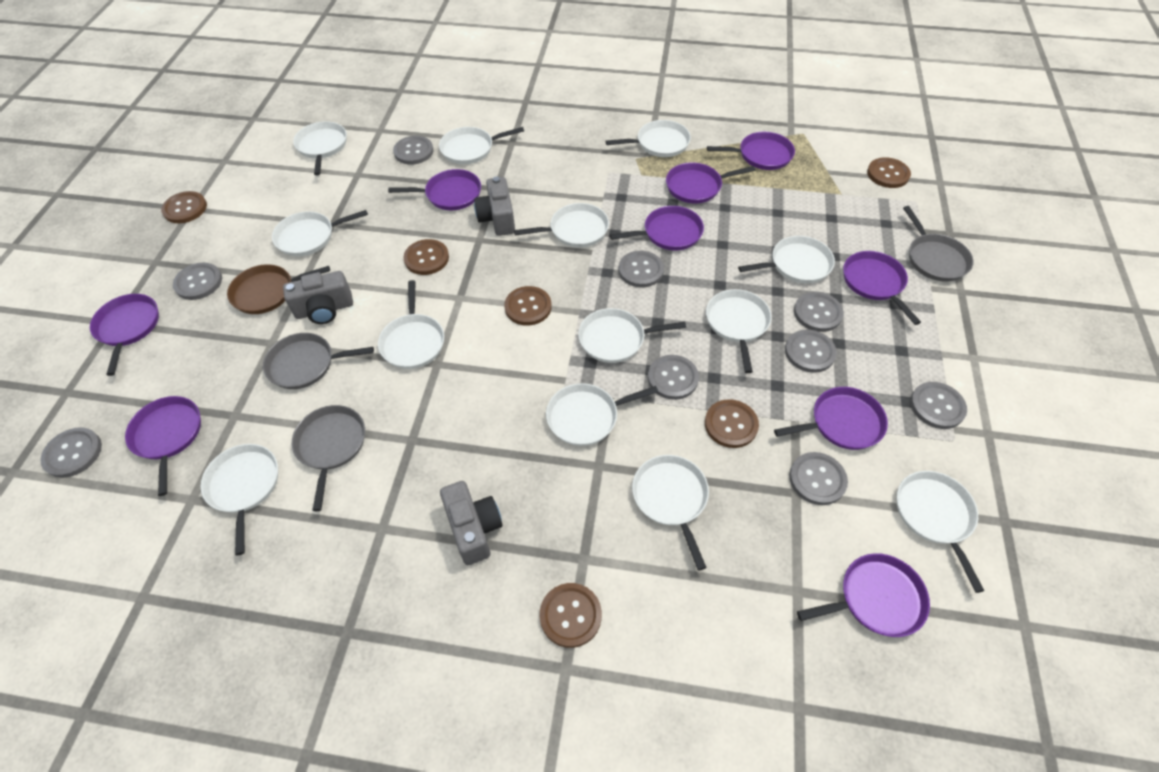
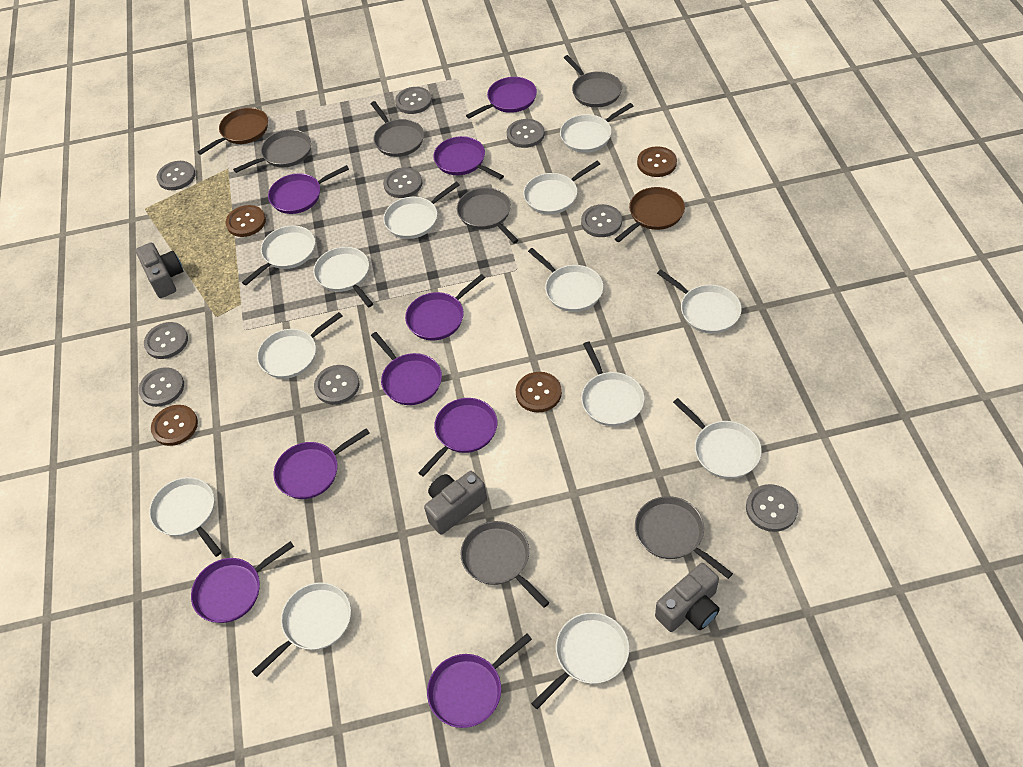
brown button: [161,191,207,223] [404,239,449,275] [504,286,552,326] [540,583,602,648] [705,399,759,448] [867,157,911,188] = 6 -> [151,405,198,446] [225,205,266,237] [516,372,562,413] [637,146,677,177] = 4
brown pan: [227,264,330,314] = 1 -> [197,108,268,155] [615,187,685,242] = 2
grey pan: [263,333,374,389] [292,405,365,511] [903,206,974,282] = 3 -> [233,129,311,173] [371,101,424,157] [457,187,518,243] [461,521,550,608] [564,55,622,108] [635,496,733,579] = 6

